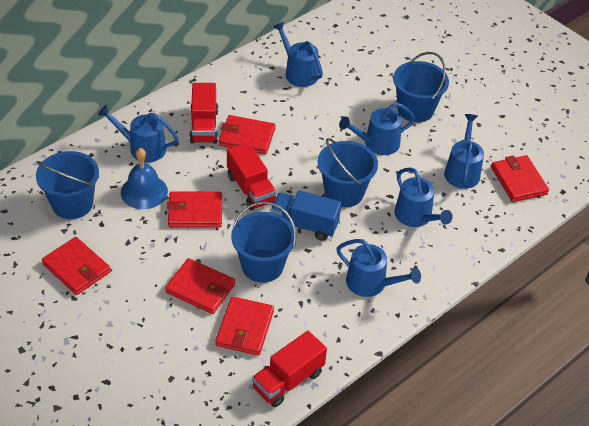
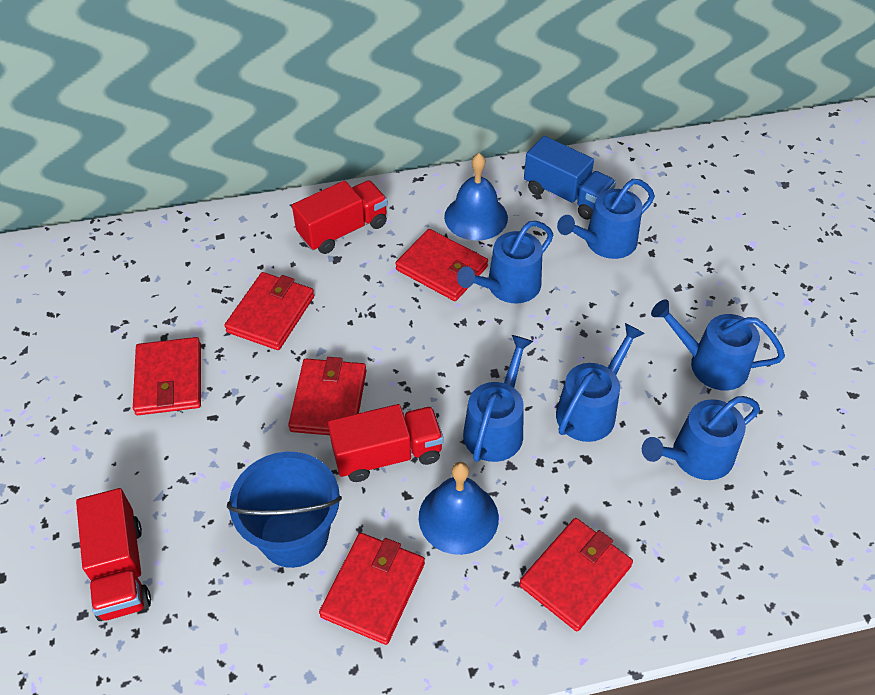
blue bell: [121,148,168,209] = 1 -> [419,462,499,555] [444,153,508,241] = 2
blue bucket: [36,151,99,219] [231,201,297,283] [318,138,378,207] [393,52,449,122] = 4 -> [227,452,342,568] = 1

